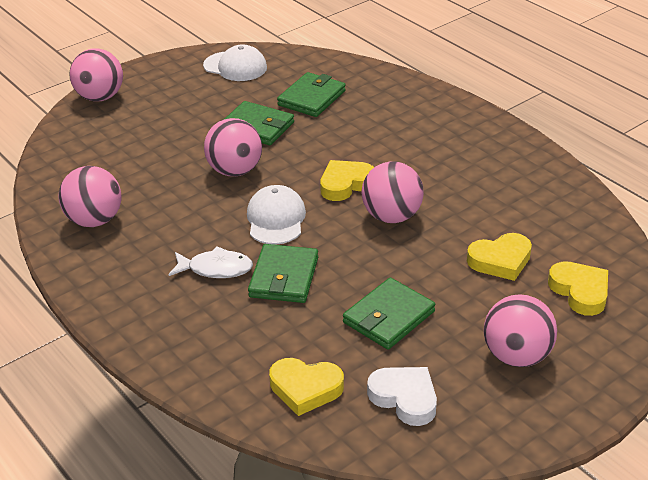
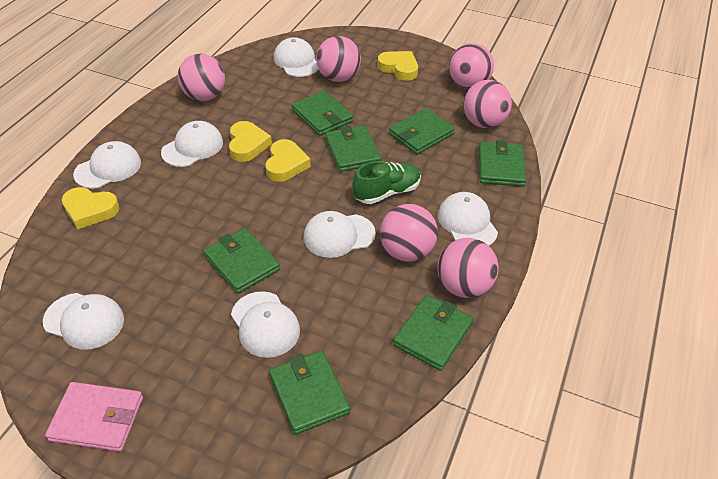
green shoe: none = 0 -> [352,161,421,204] = 1
green wallet: [225,101,294,146] [248,244,318,303] [277,72,346,117] [343,277,435,350] = 4 -> [203,228,280,294] [269,351,350,435] [292,91,353,136] [325,125,382,172] [389,108,455,154] [393,295,473,371] [479,140,526,187] = 7
pink ball: [58,166,122,227] [69,48,123,101] [204,118,262,176] [362,161,424,223] [484,294,557,367] = 5 -> [178,54,225,101] [316,36,361,82] [380,204,438,262] [438,238,499,298] [449,43,494,89] [463,80,512,128] = 6
pink wallet: none = 0 -> [45,382,143,452] = 1
white cap: [203,44,267,81] [247,185,306,245] = 2 -> [43,293,124,349] [73,141,141,189] [161,121,223,167] [231,291,300,358] [274,37,319,77] [303,211,376,258] [438,192,498,246] = 7
white fish: [169,246,253,278] = 1 -> none = 0
white heart: [367,367,437,426] = 1 -> none = 0

